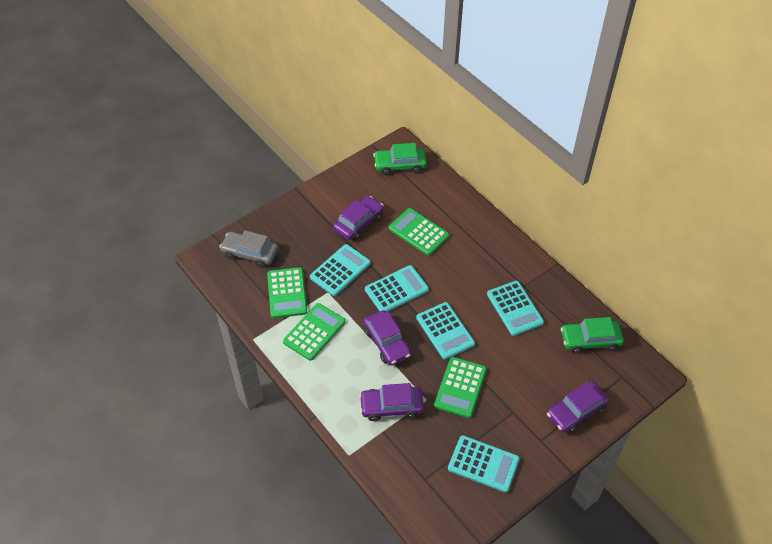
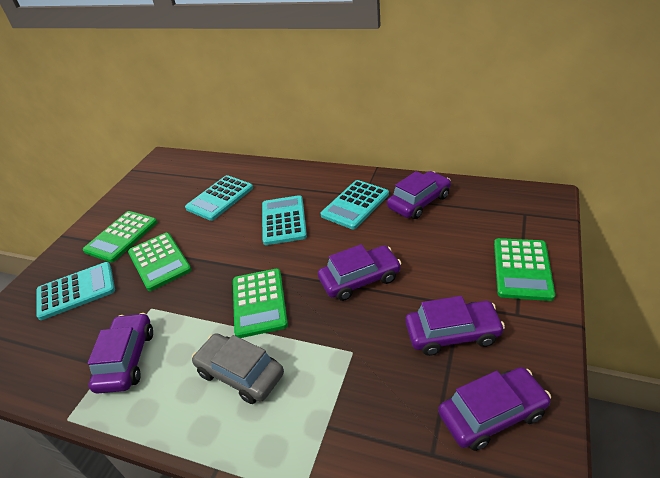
green car: [373,143,427,175] [561,317,624,354] = 2 -> none = 0
purple car: [333,196,384,240] [359,383,424,421] [364,310,411,365] [547,381,609,433] = 4 -> [87,313,153,394] [318,244,401,301] [387,171,451,219] [405,296,505,356] [438,367,551,451] = 5
turquoise calculator: [310,244,371,296] [365,265,429,312] [416,302,475,360] [448,435,520,493] [487,281,544,336] = 5 -> [36,262,115,320] [185,175,253,221] [262,195,307,245] [320,180,389,229] = 4

